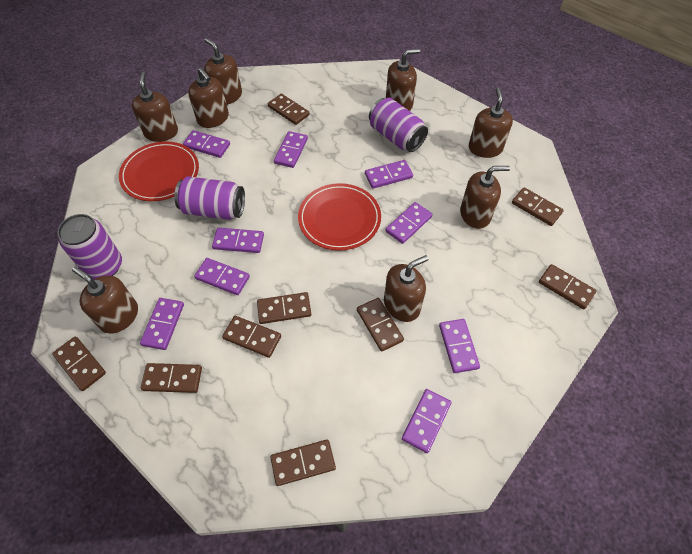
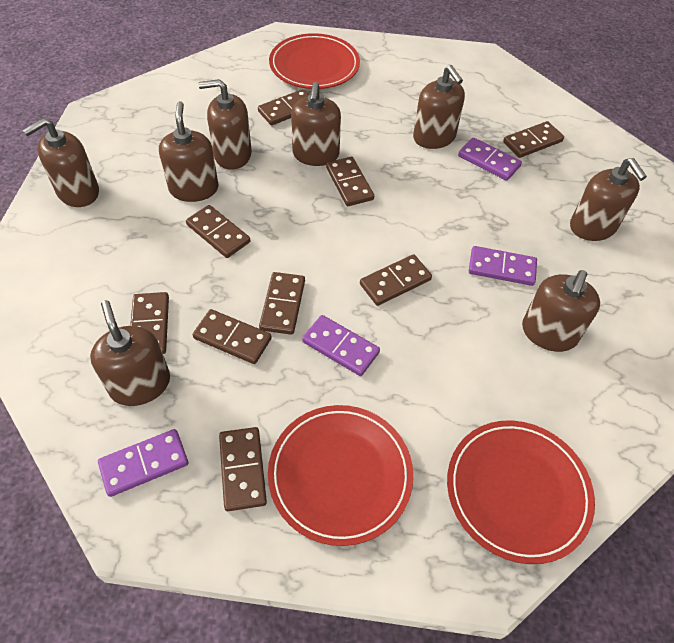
purple can: [57,214,122,280] [174,176,245,220] [369,98,428,152] = 3 -> none = 0
purple domino: [140,298,184,350] [183,130,230,158] [194,258,250,295] [212,228,264,253] [274,131,308,168] [365,160,413,189] [385,202,432,244] [402,389,451,453] [439,319,480,373] = 9 -> [98,429,188,497] [302,315,380,376] [458,138,522,181] [469,246,537,286] = 4
red plate: [119,141,199,201] [298,183,381,251] = 2 -> [268,405,413,546] [269,33,360,89] [447,420,595,564] = 3

